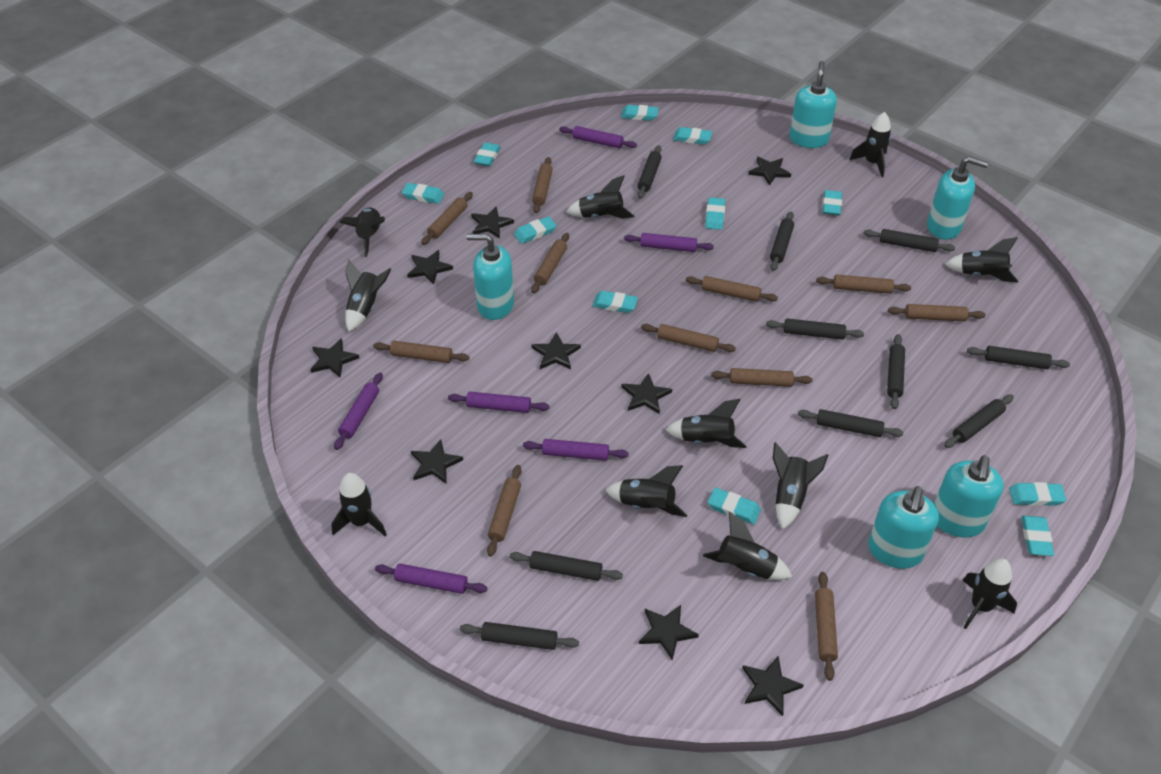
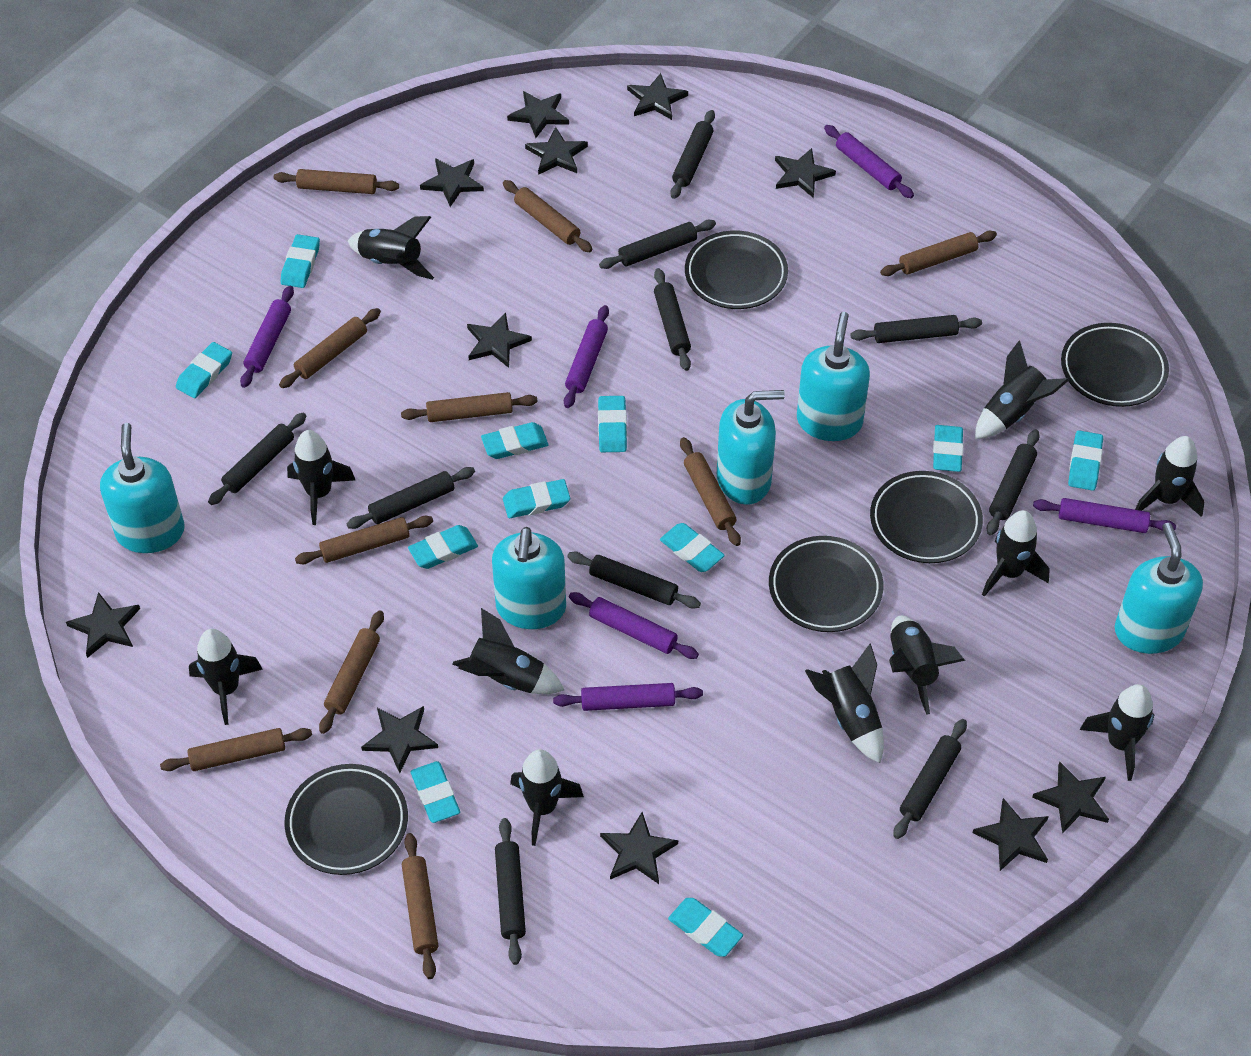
black plate: none = 0 -> [284,764,408,875] [685,230,788,309] [769,536,884,632] [870,471,983,563] [1061,323,1169,407] = 5
black star: [310,338,359,377] [407,250,453,285] [411,439,463,484] [471,207,514,239] [532,332,581,369] [622,373,672,414] [639,605,699,660] [742,656,804,716] [748,156,791,186] = 9 -> [66,592,140,658] [361,706,438,773] [420,158,484,207] [467,312,532,368] [507,91,569,138] [525,127,588,175] [600,812,678,884] [627,73,688,120] [775,148,836,198] [973,798,1049,871] [1032,762,1109,834] = 11
brown rolling pin: [373,341,469,363] [421,192,473,245] [487,465,521,557] [531,233,569,293] [532,157,553,213] [641,324,736,352] [686,276,778,302] [711,368,813,387] [815,572,838,681] [816,275,911,294] [888,304,985,322] = 11 -> [160,728,312,771] [274,169,399,194] [279,308,381,388] [295,516,433,564] [319,610,384,734] [401,392,538,422] [402,833,438,979] [503,180,592,252] [680,437,741,546] [880,230,997,276] = 10

